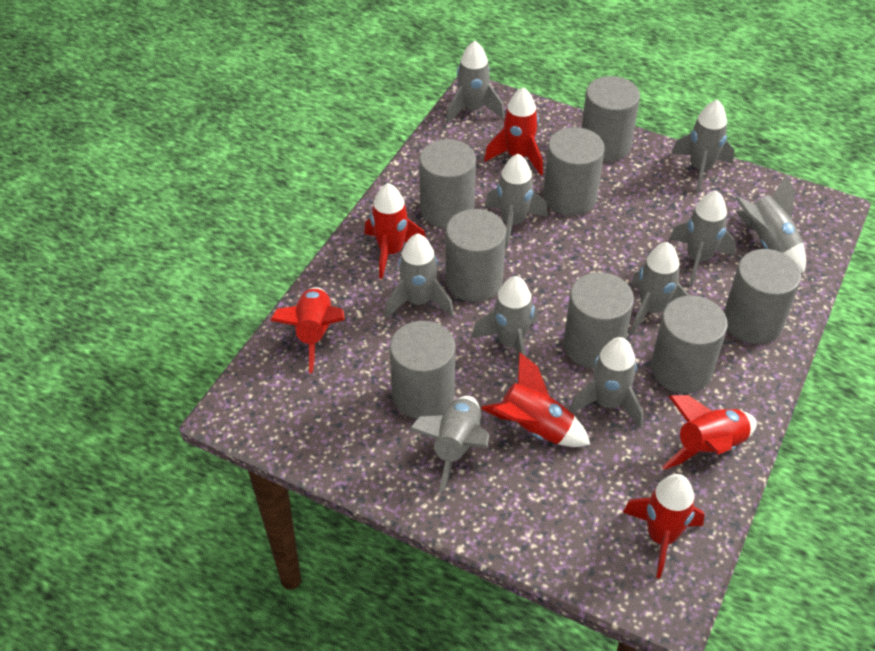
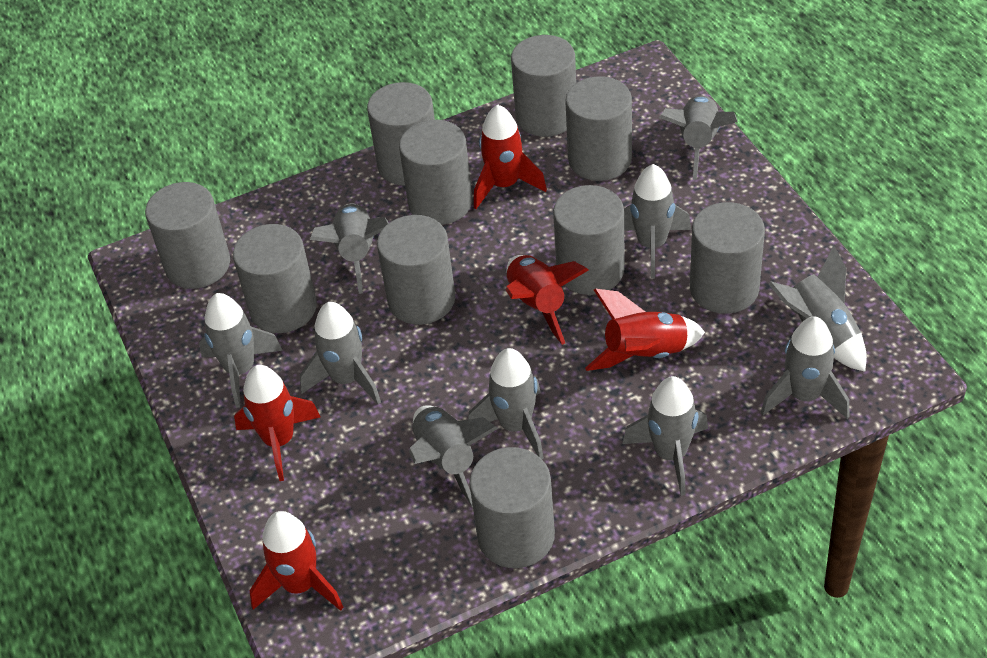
grey cylinder: [390,321,456,419] [419,139,476,228] [445,209,506,302] [543,127,605,216] [563,272,634,369] [582,76,640,162] [651,295,728,394] [724,249,801,344] = 8 -> [145,182,230,289] [233,224,317,333] [367,82,435,186] [377,215,456,325] [399,120,472,225] [469,447,555,568] [511,35,576,137] [553,185,625,295] [565,76,632,181] [690,202,765,314] = 10
red rocket: [270,287,345,373] [364,183,426,279] [481,352,590,447] [484,87,543,175] [623,474,705,578] [662,395,757,470] = 6 -> [234,365,321,481] [250,511,344,611] [474,105,547,209] [506,255,588,345] [585,289,705,371] = 5

